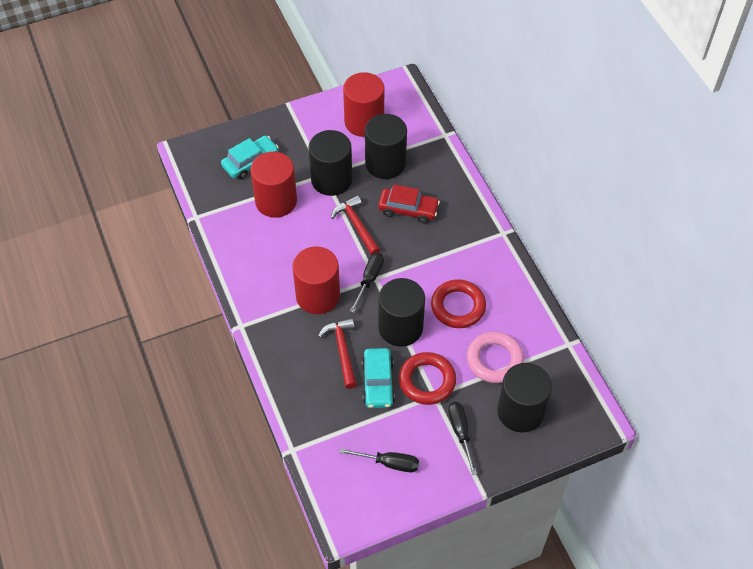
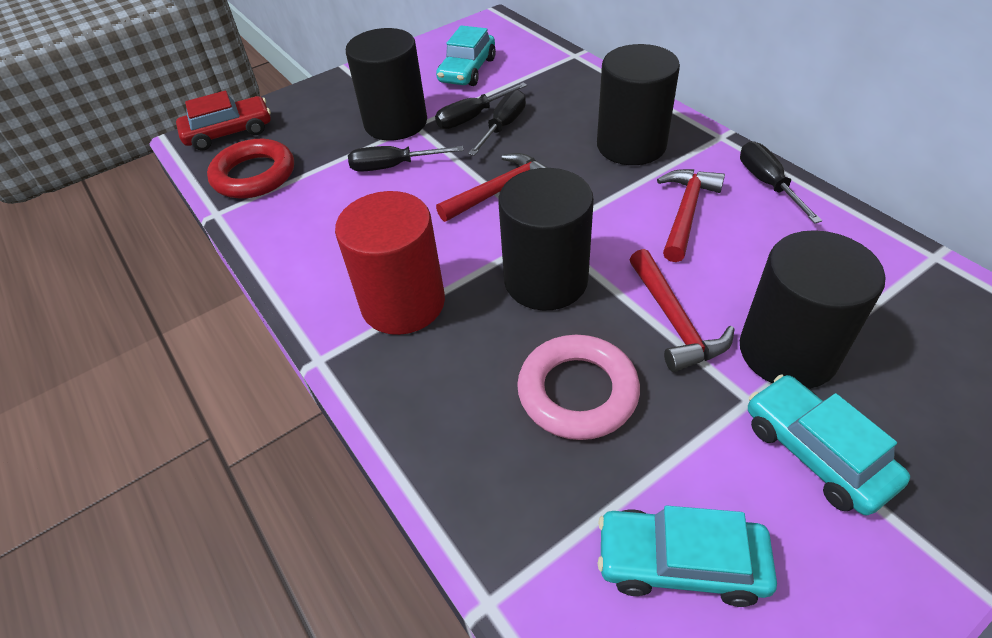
black screwdriver: [340,448,419,472] [350,253,384,313] [448,402,477,475] = 3 -> [348,146,464,172] [435,82,527,129] [468,90,526,156] [740,141,822,224] = 4
red cylinder: [250,152,297,218] [292,246,340,314] [343,72,384,137] = 3 -> [335,191,445,335] = 1
red hammer: [318,318,357,389] [331,195,381,255] = 2 -> [436,153,548,222] [630,249,735,372] [657,169,725,262] = 3
red ring: [399,352,456,405] [431,279,486,328] = 2 -> [207,139,294,199] = 1
turquoise car: [221,136,279,179] [362,348,395,408] = 2 -> [436,25,496,86] [598,506,777,607] [748,375,910,516] = 3

